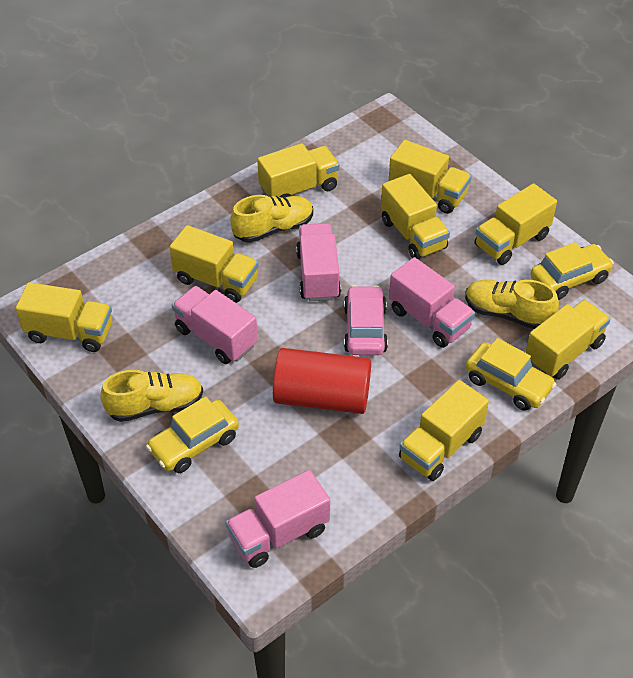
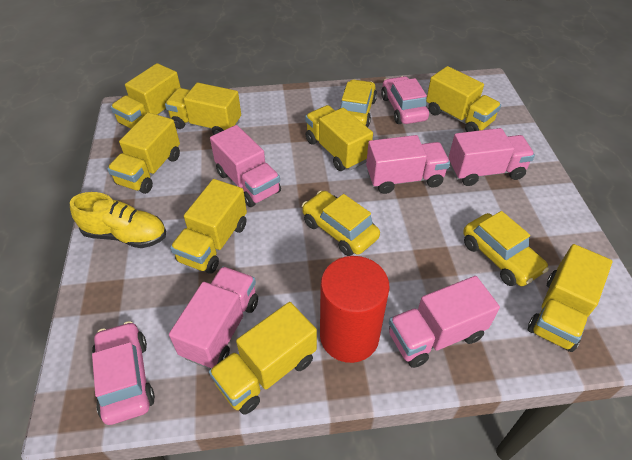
pink car: [344,285,388,355] = 1 -> [92,321,155,425] [381,76,429,124] = 2
pink truck: [172,286,258,364] [226,470,330,568] [296,223,341,301] [389,257,475,348] = 4 -> [169,266,258,369] [210,125,281,207] [366,135,450,194] [389,276,500,368] [448,128,535,186] = 5
yellow shoe: [100,370,203,422] [230,195,313,243] [465,279,559,329] = 3 -> [70,192,166,248] = 1

